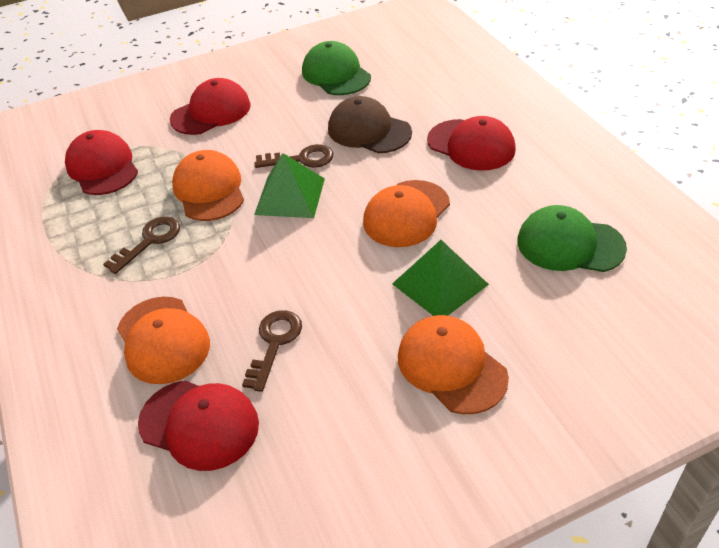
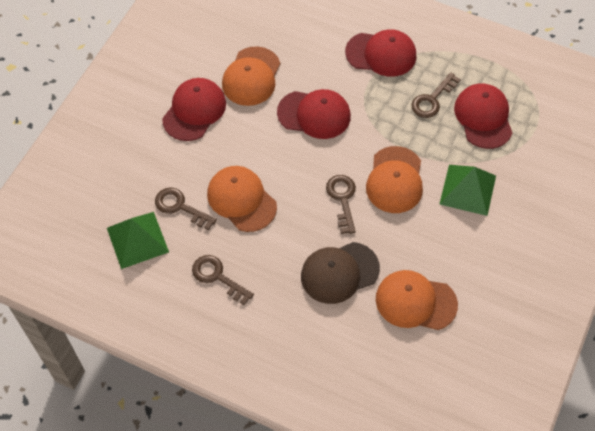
brown key: [103,216,180,274] [242,310,302,392] [255,144,334,168] = 3 -> [155,188,217,230] [192,255,254,305] [326,175,356,234] [411,72,461,118] = 4
green cap: [302,41,371,95] [517,205,627,272] = 2 -> none = 0

